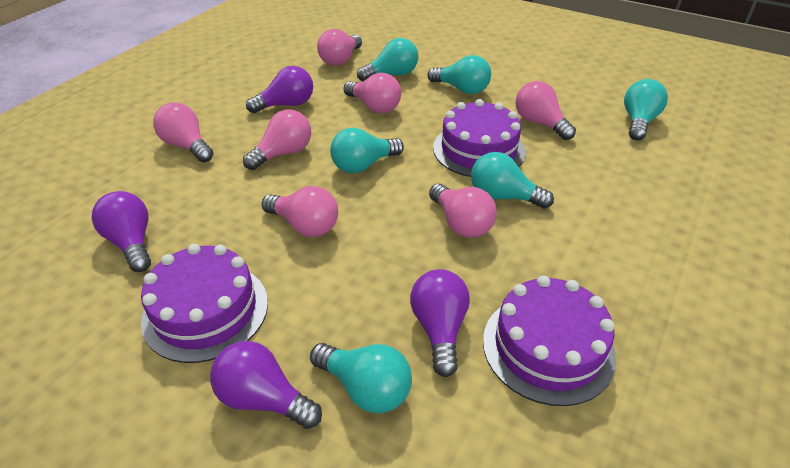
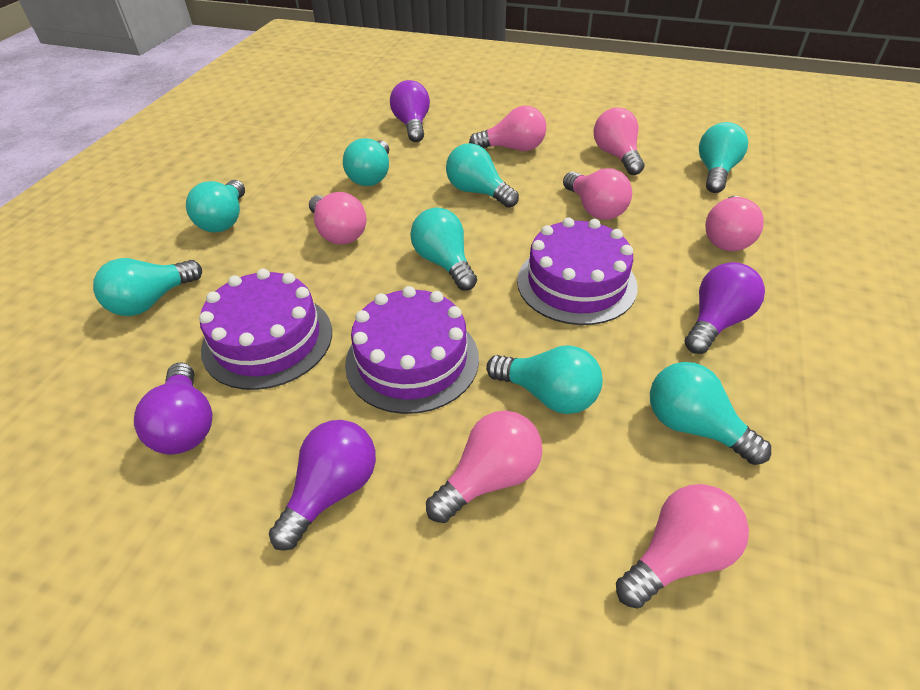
turquoise light bulb: [310,343,412,413] [330,128,404,173] [357,38,418,81] [427,55,491,94] [471,152,554,209] [624,79,668,140] = 6 -> [93,258,202,316] [186,180,245,233] [343,138,389,186] [410,207,477,291] [446,143,519,208] [486,345,603,414] [650,362,771,465] [699,122,748,193] = 8

